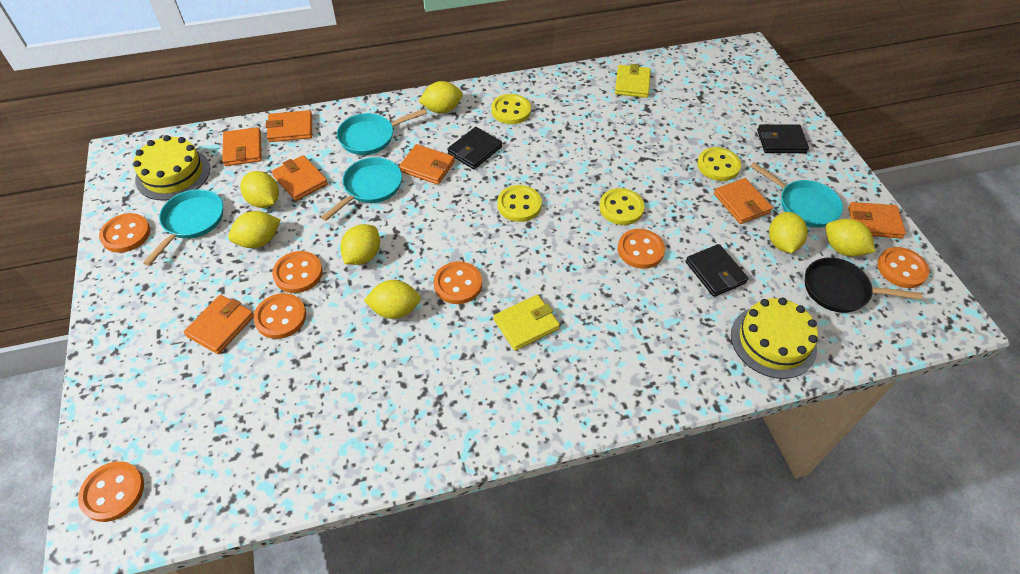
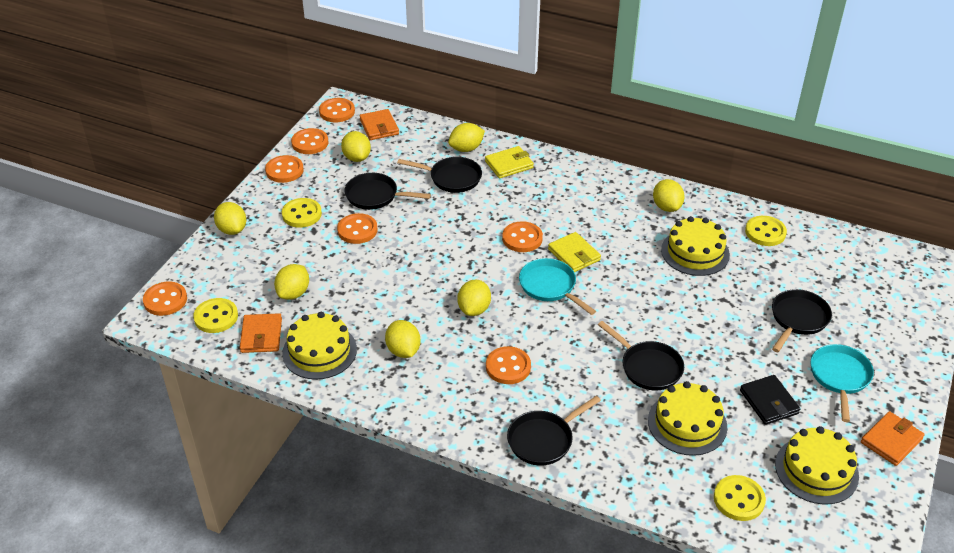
black pan: [805,257,922,313] = 1 -> [344,173,431,210] [397,157,482,193] [507,396,601,466] [598,321,684,390] [772,289,832,352] = 5
black wallet: [447,127,502,169] [686,244,748,297] [757,125,809,153] = 3 -> [740,375,800,425] = 1
orange wallet: [184,295,254,354] [222,127,262,166] [265,110,312,142] [272,155,328,201] [399,144,455,185] [714,178,773,224] [848,202,906,238] = 7 -> [240,313,282,353] [359,109,399,140] [861,411,925,466] = 3
turquoise pan: [143,189,223,266] [321,157,402,221] [337,109,427,155] [750,162,843,227] = 4 -> [519,258,596,315] [810,344,874,422] = 2
yellow cake: [133,135,210,201] [731,297,818,379] = 2 -> [282,312,357,380] [648,381,727,456] [661,216,730,276] [775,426,859,505] = 4

